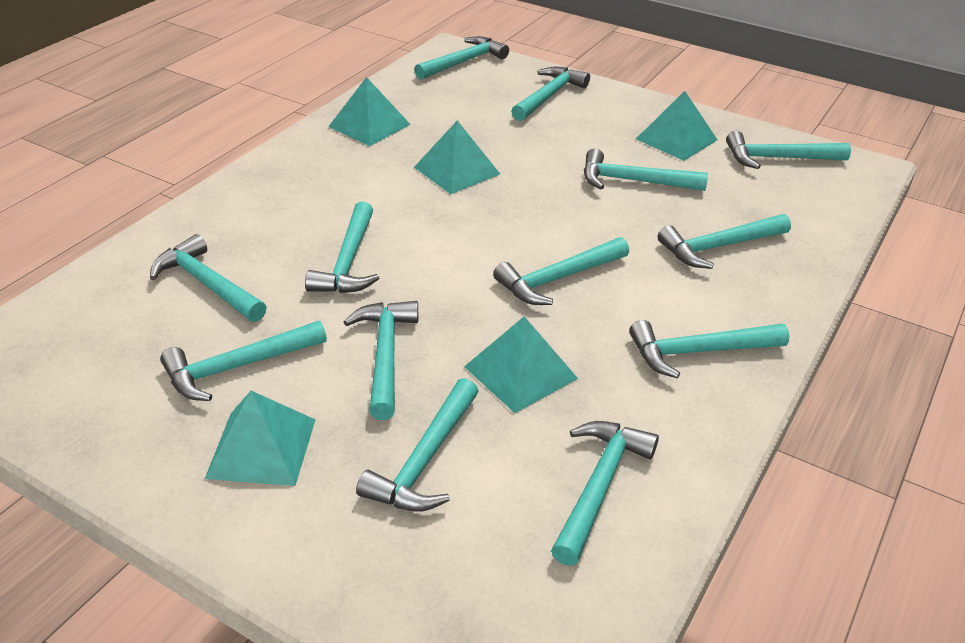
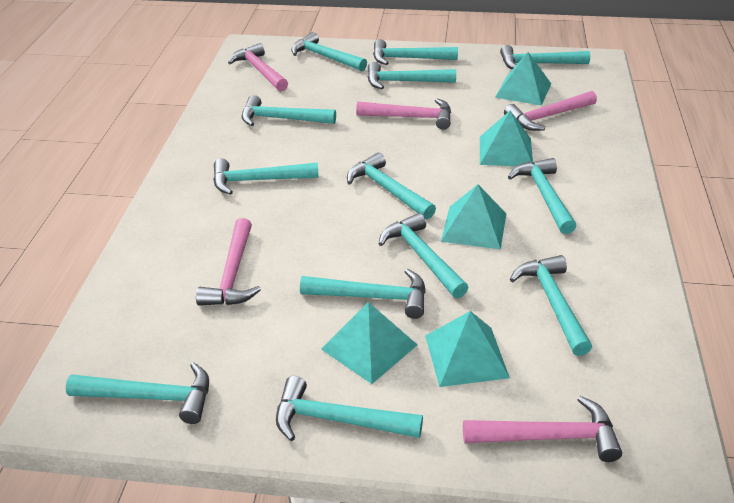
pink hammer: none = 0 -> [196,218,261,306] [228,43,288,91] [356,98,451,130] [463,396,622,462] [504,91,597,131] = 5

